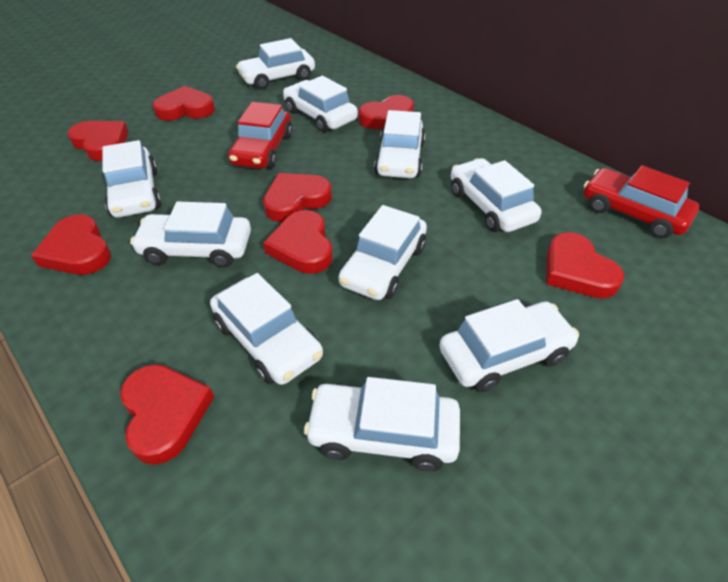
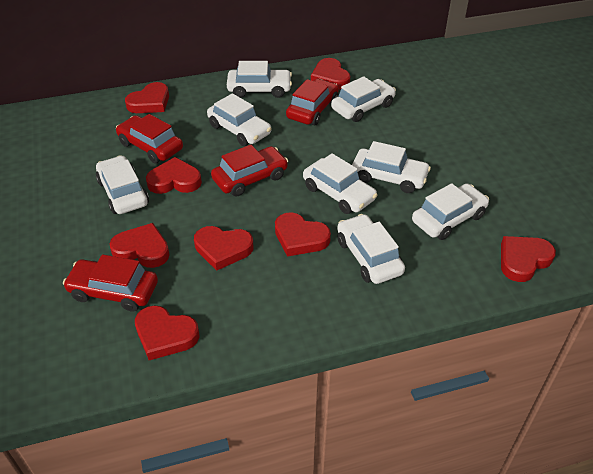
red car: [228,102,293,169] [584,165,699,239] = 2 -> [63,255,158,312] [116,114,183,163] [211,145,288,197] [286,79,339,125] = 4
white car: [102,140,162,218] [130,201,251,268] [210,273,323,385] [236,38,315,89] [283,76,358,132] [304,377,460,471] [339,205,427,300] [374,110,425,178] [439,299,579,392] [451,158,542,232] = 10 -> [96,155,149,214] [207,93,272,146] [227,61,292,98] [303,153,377,214] [331,76,396,122] [337,214,405,284] [352,141,431,193] [412,183,489,240] = 8

